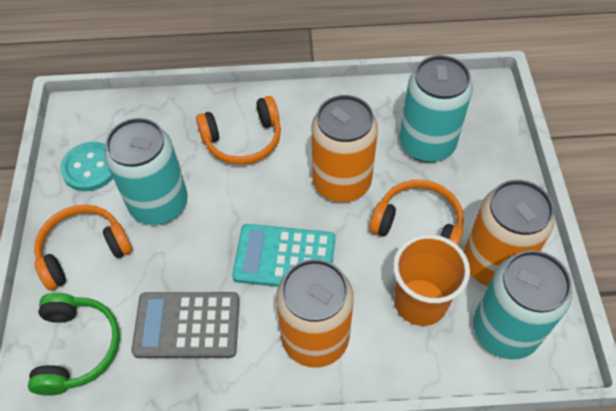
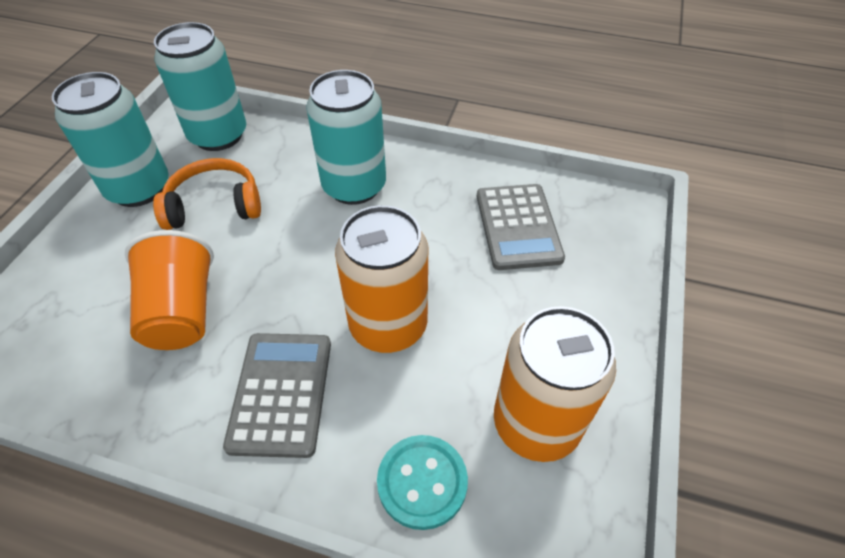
green headphones: [28,293,120,396] = 1 -> none = 0
grey calculator: [131,292,240,358] = 1 -> [223,333,331,458] [477,184,565,270] = 2
orange can: [276,259,354,368] [312,95,378,202] [464,180,554,286] = 3 -> [335,205,428,353] [494,306,616,462] = 2
orange headphones: [34,205,132,291] [196,96,281,165] [369,180,464,246] = 3 -> [153,158,261,230] = 1
turquoise calculator: [232,224,335,287] = 1 -> none = 0

